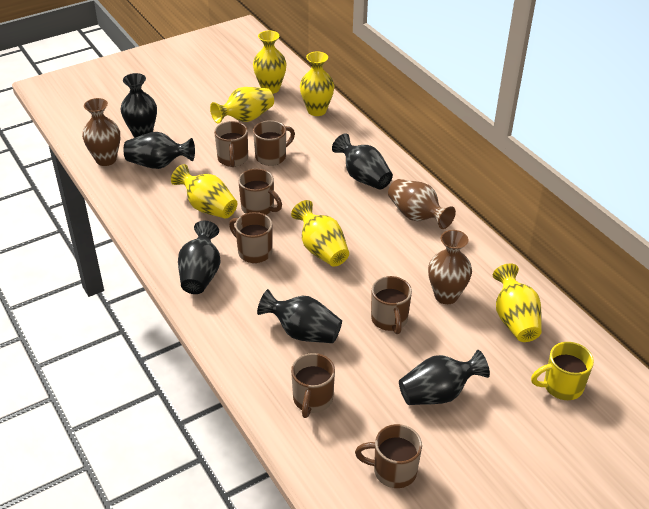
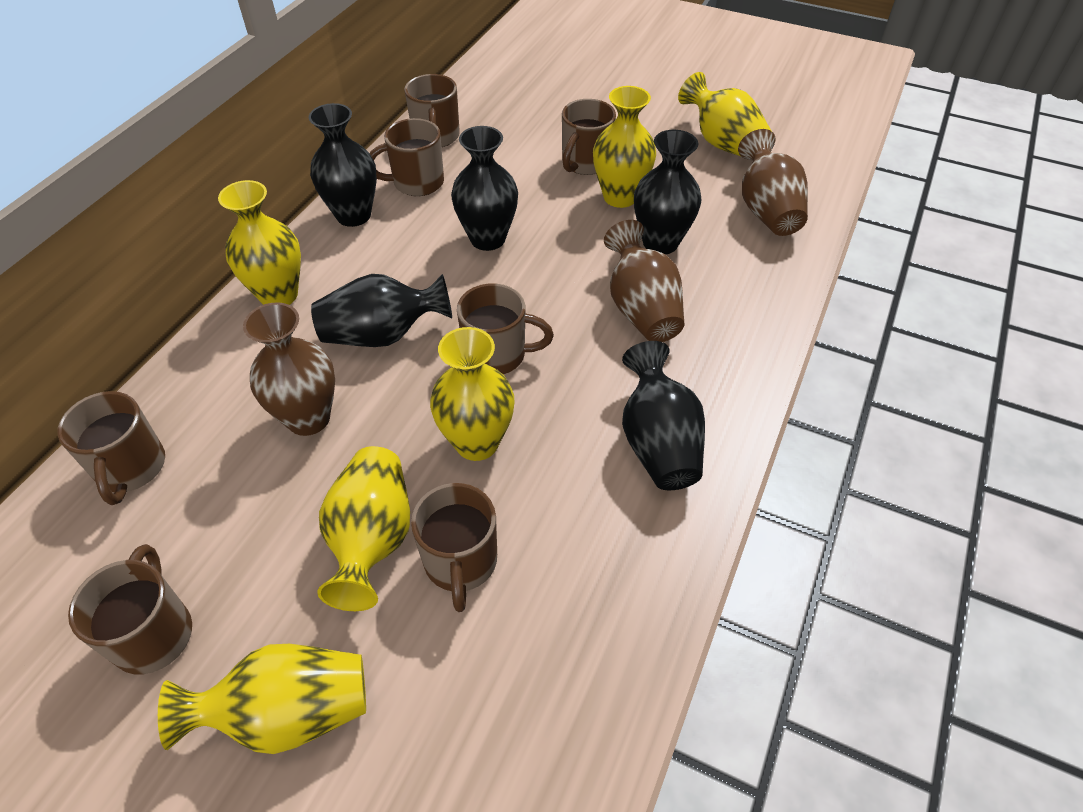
black vase: [120,73,157,138] [123,132,195,169] [178,221,221,294] [257,289,342,343] [332,133,393,190] [399,350,490,405] = 6 -> [309,103,377,227] [311,274,452,347] [451,126,518,251] [622,341,705,490] [634,130,701,255] = 5
yellow mug: [531,342,594,400] = 1 -> none = 0

